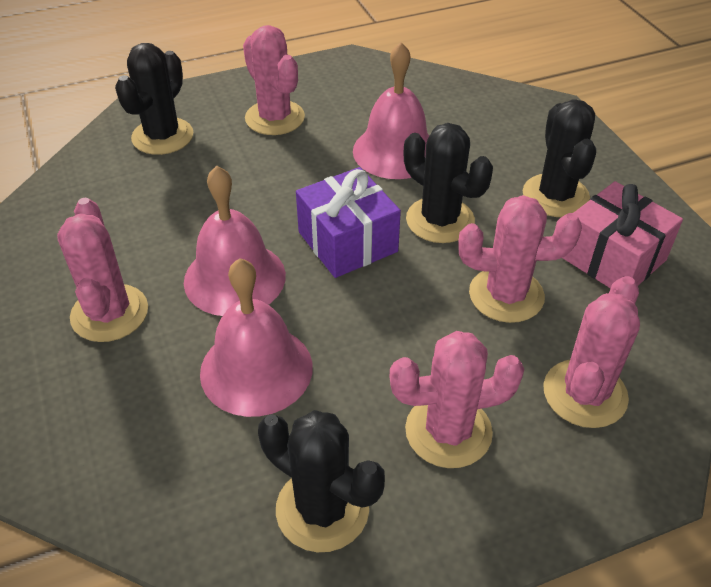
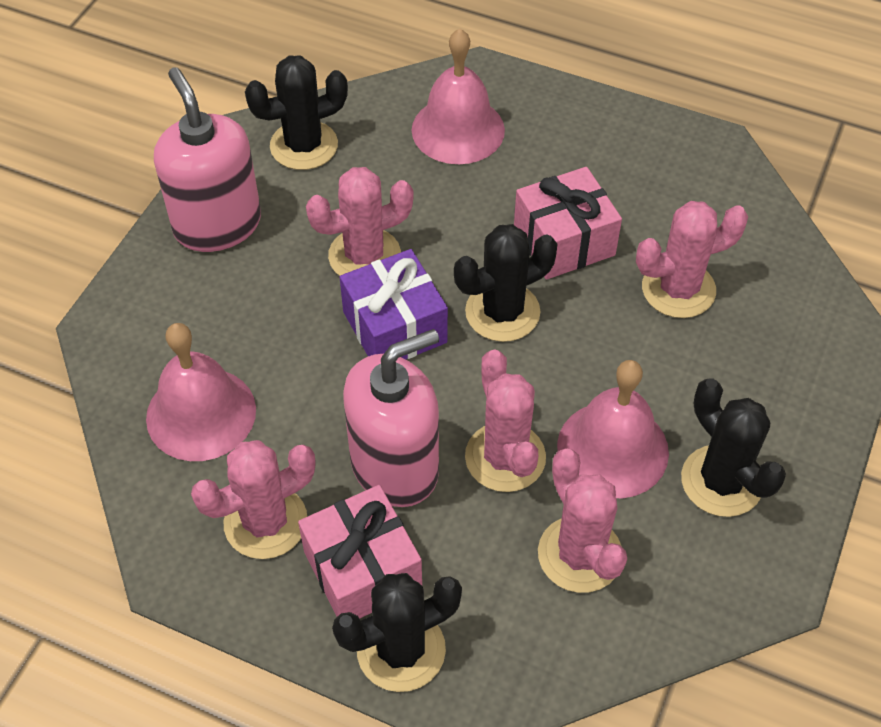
pink gift: [562,181,683,289] = 1 -> [298,485,422,619] [514,167,622,280] = 2
pink soap dispenser: none = 0 -> [154,67,261,252] [343,329,439,507] = 2

